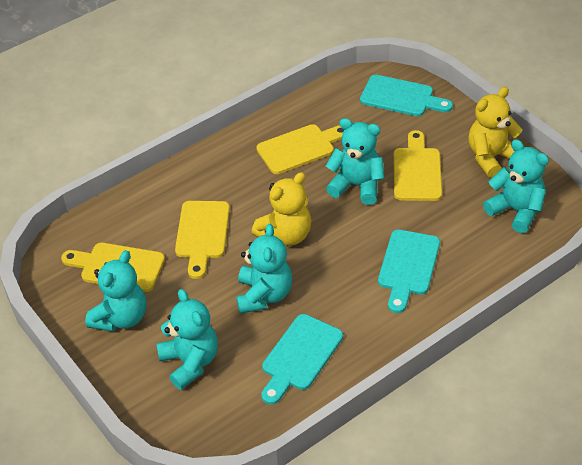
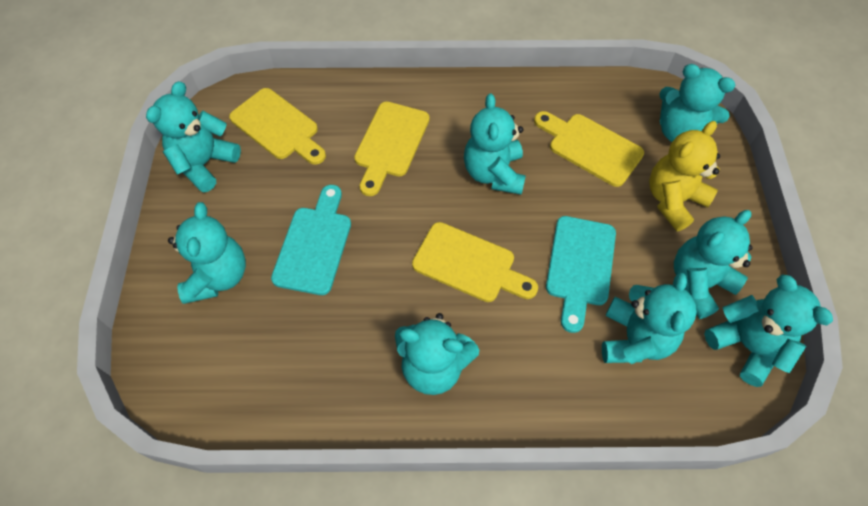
turquoise cutting board: [262,314,343,405] [360,75,453,116] [378,230,440,313] = 3 -> [271,185,351,295] [546,216,616,333] = 2
turquoise teddy bear: [85,250,146,332] [156,289,218,390] [236,224,292,314] [326,118,385,205] [483,139,549,233] = 5 -> [146,81,241,192] [168,202,246,304] [395,313,479,395] [464,93,526,195] [602,272,697,364] [659,64,735,142] [674,210,752,319] [704,274,833,387] = 8
yellow teddy bear: [252,172,311,246] [469,87,523,178] = 2 -> [649,121,720,231] = 1

